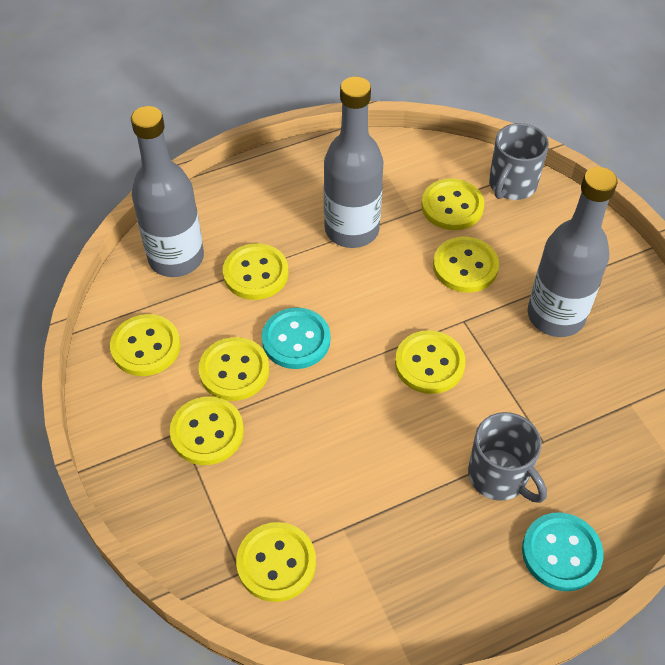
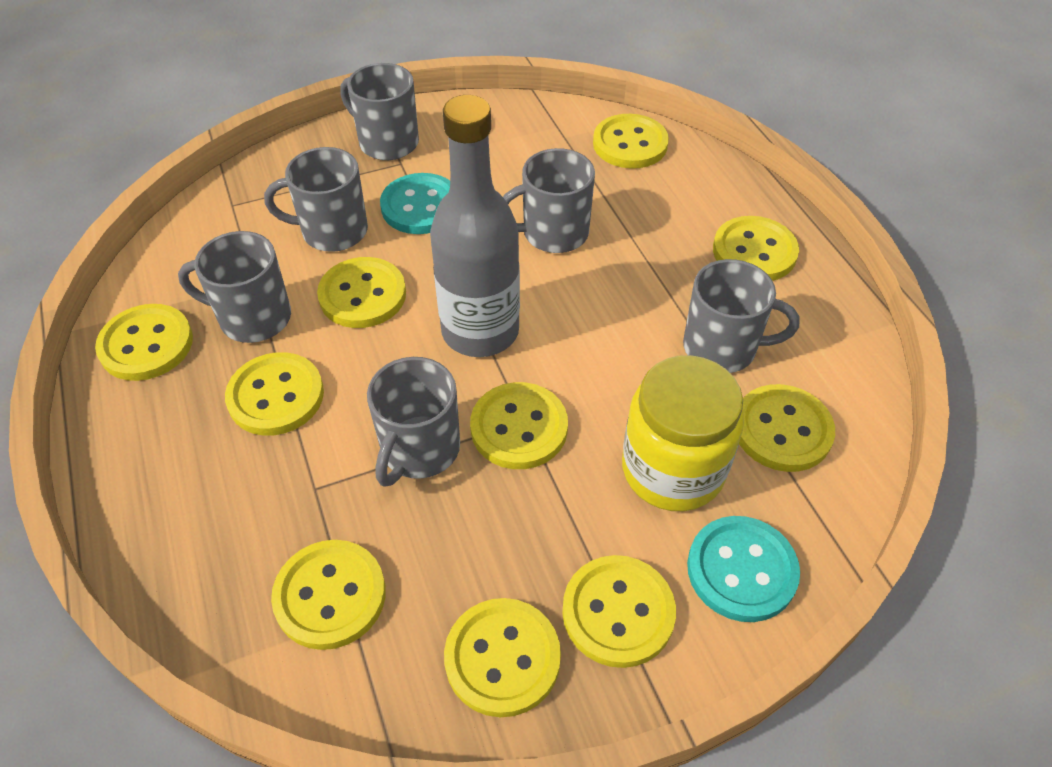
grey bottle: [131,106,204,277] [324,77,384,248] [528,167,618,337] = 3 -> [430,95,520,357] = 1
grey mug: [468,412,547,503] [489,123,549,200] = 2 -> [178,231,291,343] [264,147,368,252] [340,63,419,160] [367,357,460,487] [503,148,595,253] [683,259,800,373] = 6
yellow button: [110,314,180,376] [170,396,244,465] [199,337,269,401] [223,243,288,300] [236,522,316,602] [395,330,466,394] [421,178,484,230] [433,237,499,293] = 8 -> [95,304,193,381] [225,352,324,435] [271,540,386,650] [317,257,406,328] [444,598,561,717] [470,382,568,469] [562,555,676,668] [593,114,669,169] [713,216,799,281] [739,384,835,472] = 10
yellow jar: none = 0 -> [622,355,744,511] = 1

